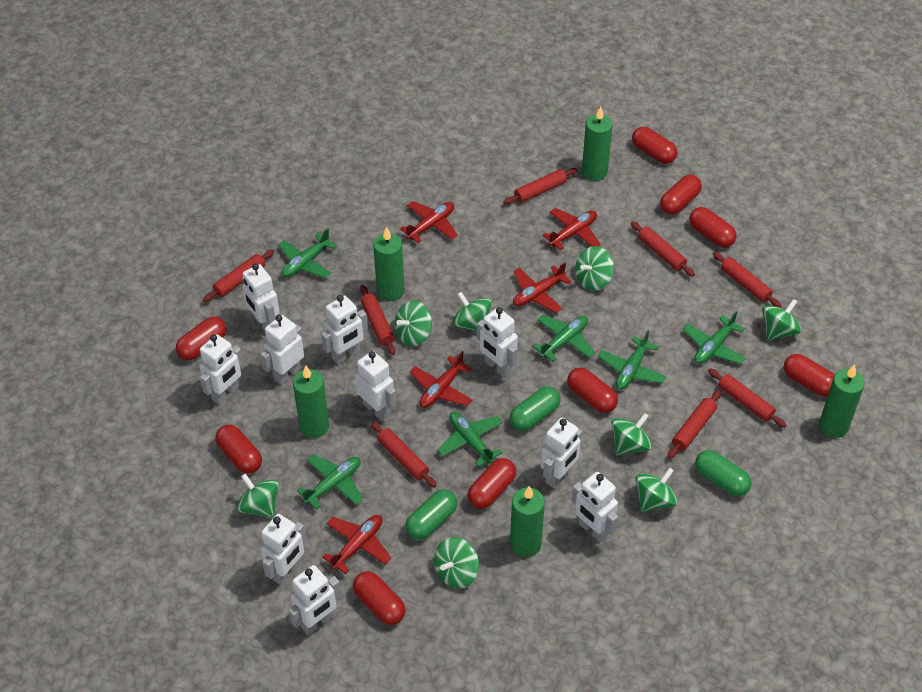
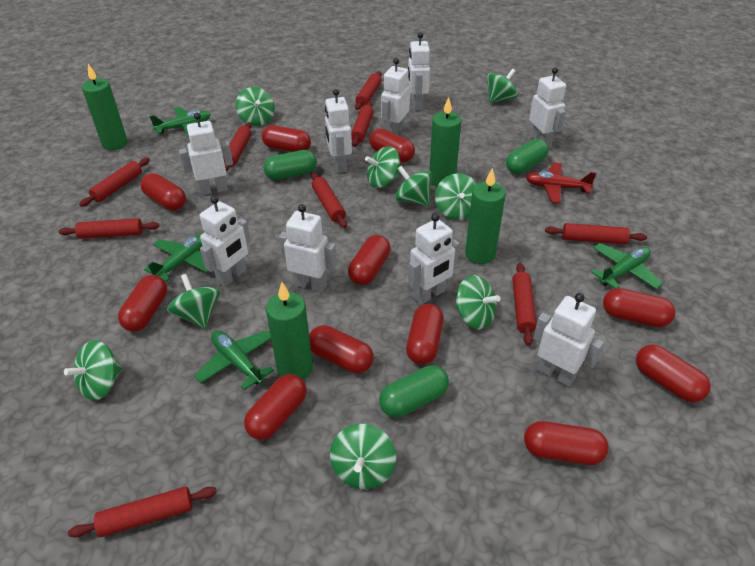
green candle: [293,365,329,438] [373,227,404,301] [510,486,545,557] [582,107,613,181] [819,365,865,438] = 5 -> [82,64,128,150] [266,282,313,380] [429,97,461,186] [465,168,506,264] = 4
green plane: [279,228,337,278] [297,454,363,509] [437,412,503,467] [533,315,595,362] [598,330,666,390] [683,311,746,364] = 6 -> [144,234,209,282] [149,107,211,138] [194,330,274,390] [591,243,663,289] = 4
green spinning top: [237,473,279,518] [395,300,432,346] [434,537,479,588] [452,292,492,331] [575,246,614,291] [611,413,652,456] [635,468,678,512] [762,299,802,341] = 8 -> [64,340,123,400] [167,274,220,329] [236,87,275,126] [330,424,396,489] [365,146,400,188] [395,166,432,206] [435,173,477,220] [455,275,500,329] [487,69,518,103] = 9
red capsule: [176,317,226,360] [215,425,262,473] [353,571,406,625] [467,458,516,509] [567,368,618,413] [632,127,677,164] [660,175,702,215] [689,207,736,248] [784,354,835,397] = 9 -> [118,275,167,332] [140,173,186,210] [244,374,307,440] [262,125,311,152] [309,325,374,373] [348,235,391,285] [369,129,415,162] [406,304,444,365] [524,421,609,465] [603,288,675,327] [636,344,711,402] = 11
red plane: [322,515,391,574] [400,201,458,243] [410,351,473,408] [513,263,572,313] [543,208,601,250] = 5 -> [526,162,597,203] = 1
red rolling pin: [203,249,274,302] [360,285,395,355] [371,422,437,488] [503,168,577,204] [631,221,695,277] [668,390,721,459] [708,368,786,428] [713,252,782,308] = 8 -> [58,218,159,239] [68,486,217,537] [79,158,150,207] [223,122,252,171] [311,173,347,228] [351,102,374,147] [355,71,382,110] [512,263,537,346] [545,223,647,244] = 9
white robot: [199,334,244,405] [242,263,280,331] [260,315,304,385] [260,514,306,585] [289,565,341,635] [321,295,368,364] [355,351,397,421] [477,307,518,377] [541,418,582,488] [572,472,618,542] = 10 -> [179,113,233,195] [200,196,251,287] [279,204,337,292] [325,89,352,173] [381,58,410,135] [408,32,430,110] [408,213,459,304] [529,67,566,148] [533,293,604,387] = 9

